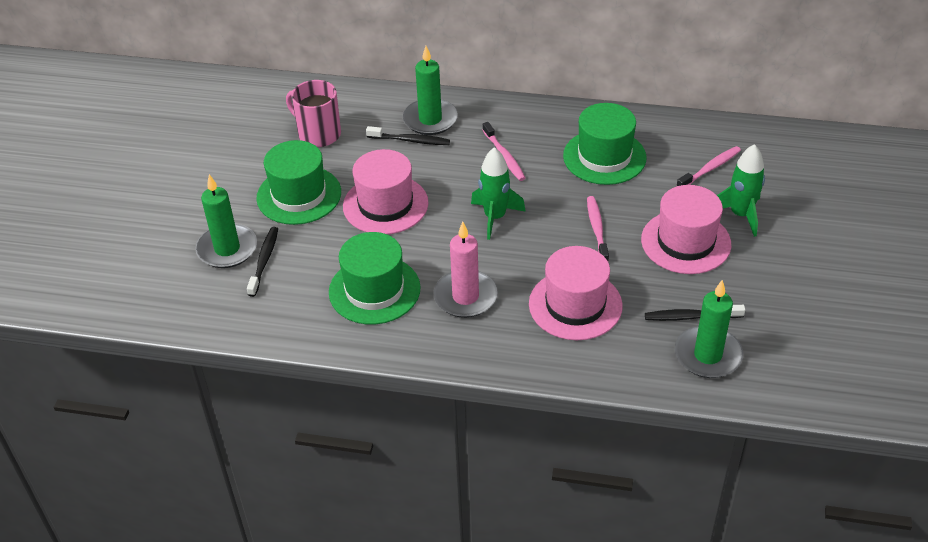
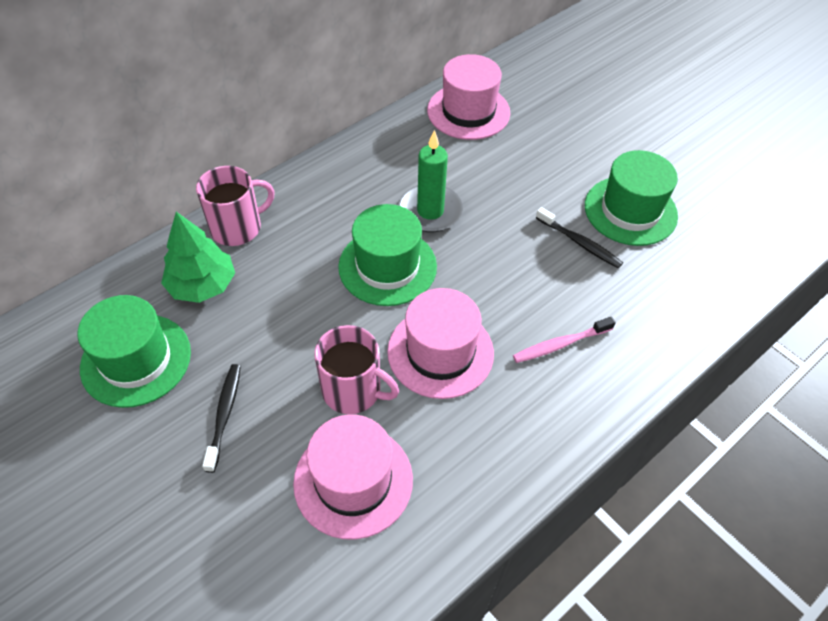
black toothbrush: [247,227,278,297] [366,126,450,145] [645,305,745,321] = 3 -> [202,364,241,473] [536,207,623,268] = 2
green candle: [195,174,257,268] [403,46,458,135] [675,280,743,378] = 3 -> [399,130,463,232] = 1
green rocket: [471,147,526,240] [717,144,765,237] = 2 -> none = 0
green tree: none = 0 -> [161,212,235,303] = 1
pink candle: [434,222,498,318] = 1 -> none = 0
pink mug: [286,80,341,147] = 1 -> [196,166,275,246] [314,325,399,414] = 2
pink toothbrush: [483,122,525,181] [587,196,609,262] [677,146,741,186] = 3 -> [513,317,615,363] = 1

